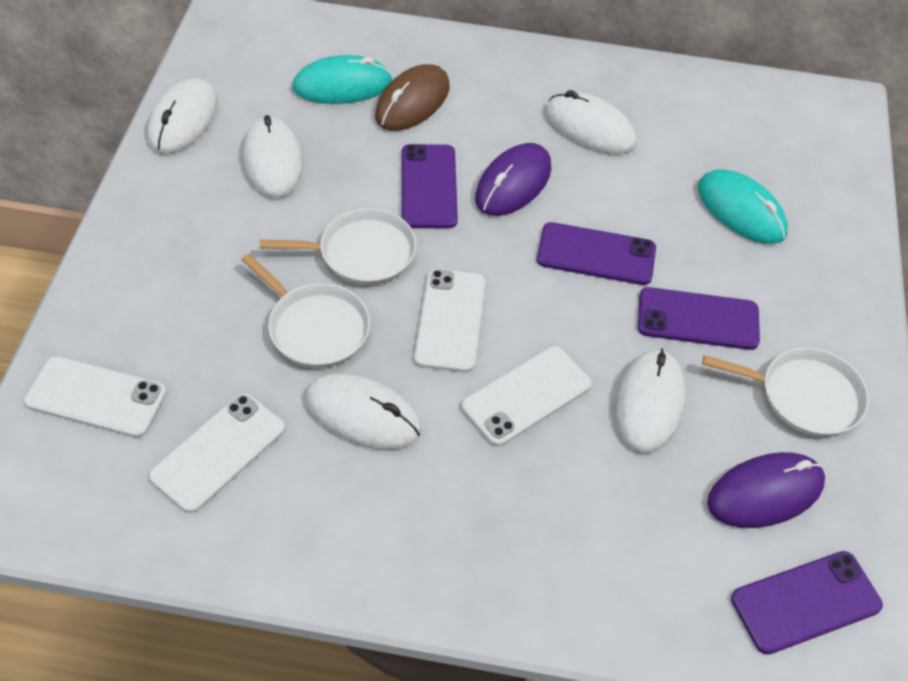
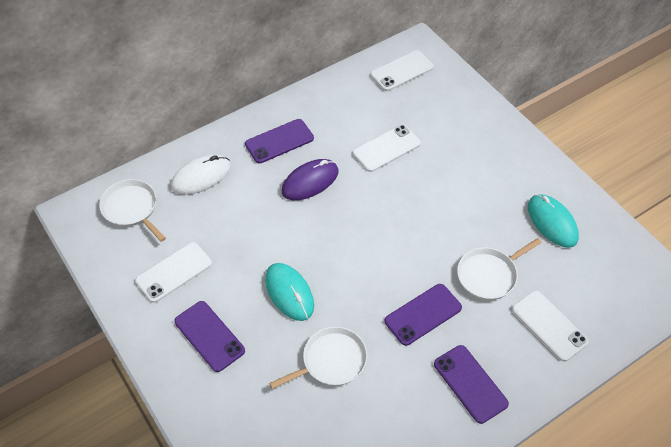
brown mouse: [375,64,449,131] = 1 -> none = 0
purple mouse: [475,143,551,216] [707,452,825,528] = 2 -> [281,159,338,200] = 1
white mouse: [148,78,217,154] [243,115,303,198] [306,373,421,449] [546,90,637,154] [615,349,686,453] = 5 -> [171,154,231,195] = 1

